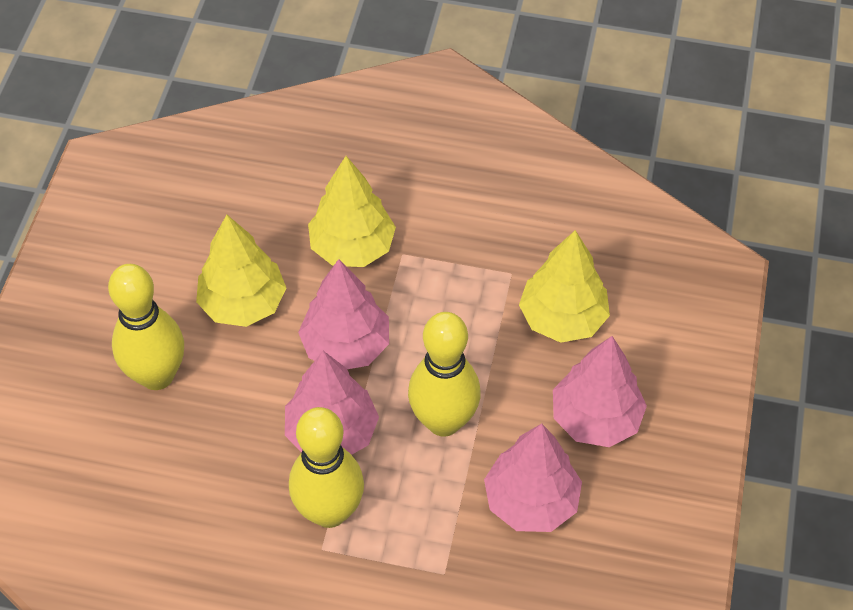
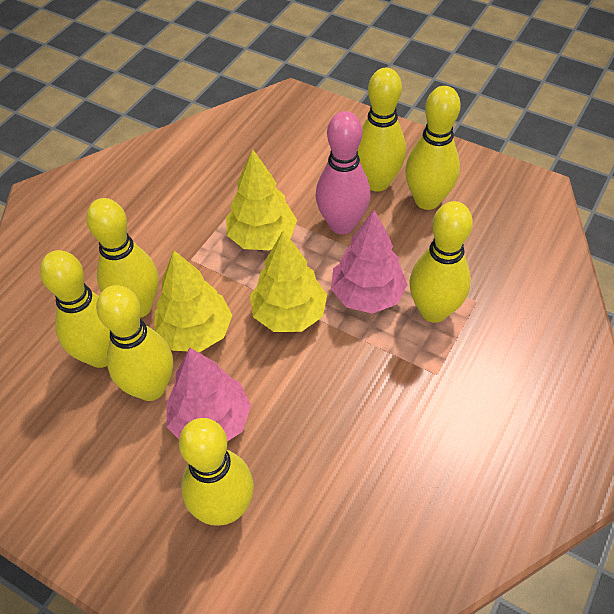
pink bowling pin: none = 0 -> [316,111,371,234] = 1
pink tree: [285,351,379,455] [298,259,389,369] [484,424,582,532] [553,336,647,447] = 4 -> [166,348,251,441] [331,210,408,314] = 2
yellow bowling pin: [108,264,184,390] [289,407,364,528] [408,312,481,436] = 3 -> [40,250,110,368] [86,198,159,318] [96,285,173,401] [179,418,254,526] [357,68,406,192] [405,86,460,210] [409,201,473,323] = 7

